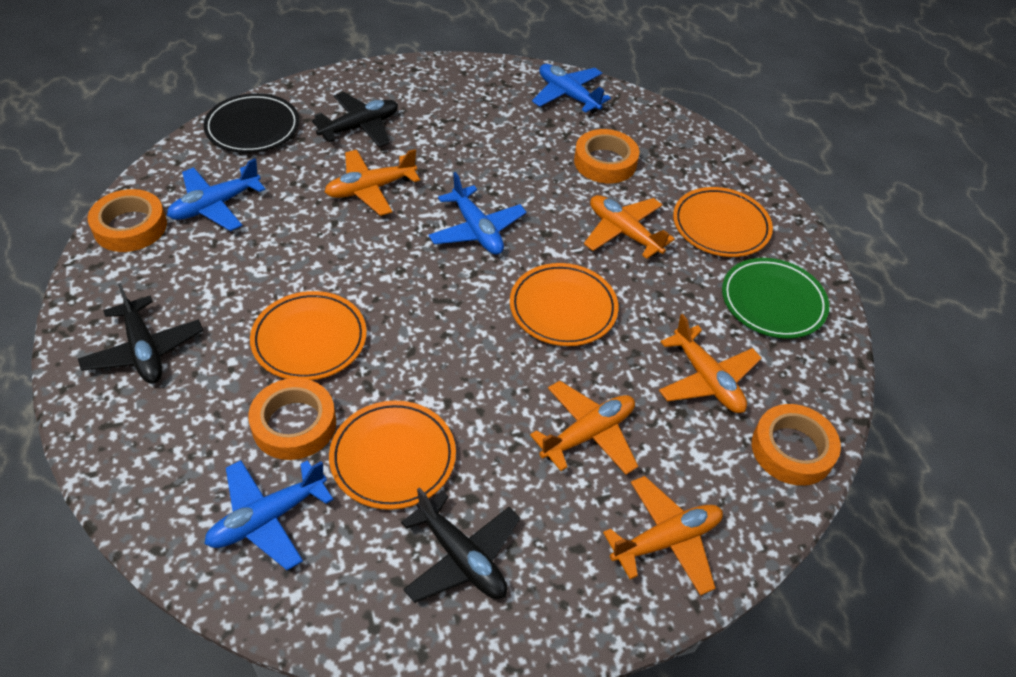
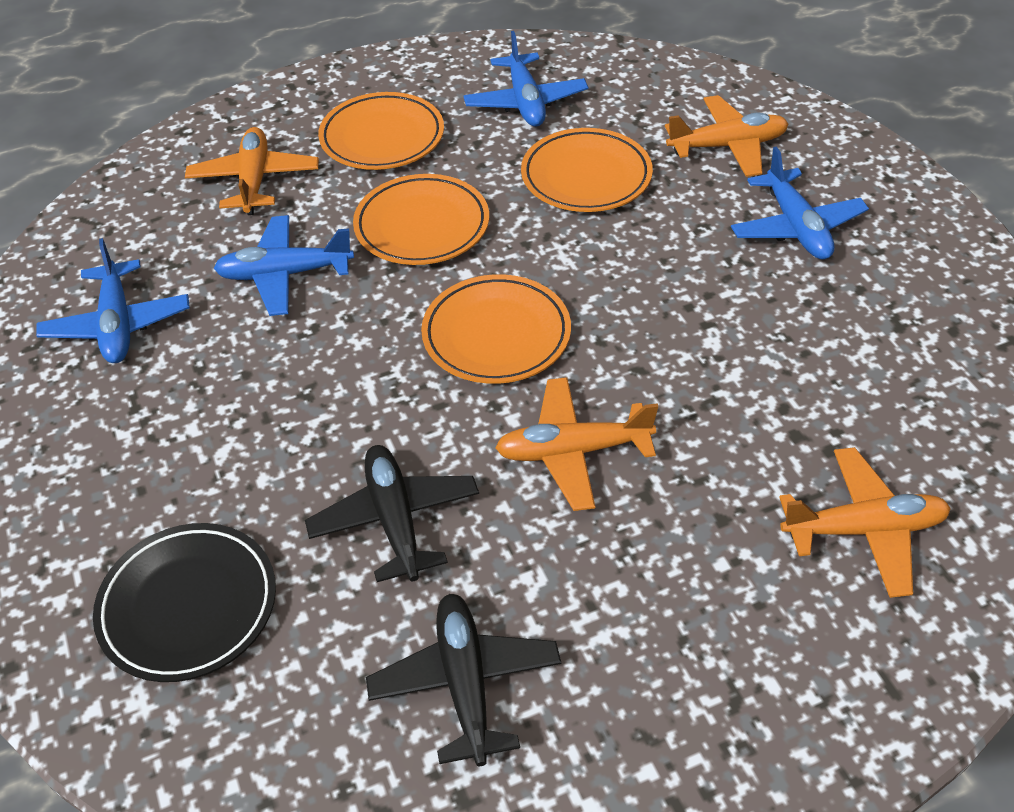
black plane: [78,283,203,383] [312,92,398,147] [401,487,520,603] = 3 -> [305,445,479,582] [366,594,561,766] = 2
green plate: [722,258,829,339] = 1 -> none = 0
orange plane: [324,149,420,216] [530,381,638,475] [584,195,675,259] [603,476,723,596] [659,314,761,413] = 5 -> [185,127,319,215] [495,377,658,511] [665,95,788,177] [779,447,951,598] = 4
orange tape: [88,189,167,252] [248,378,336,460] [574,129,639,183] [752,404,841,486] = 4 -> none = 0

